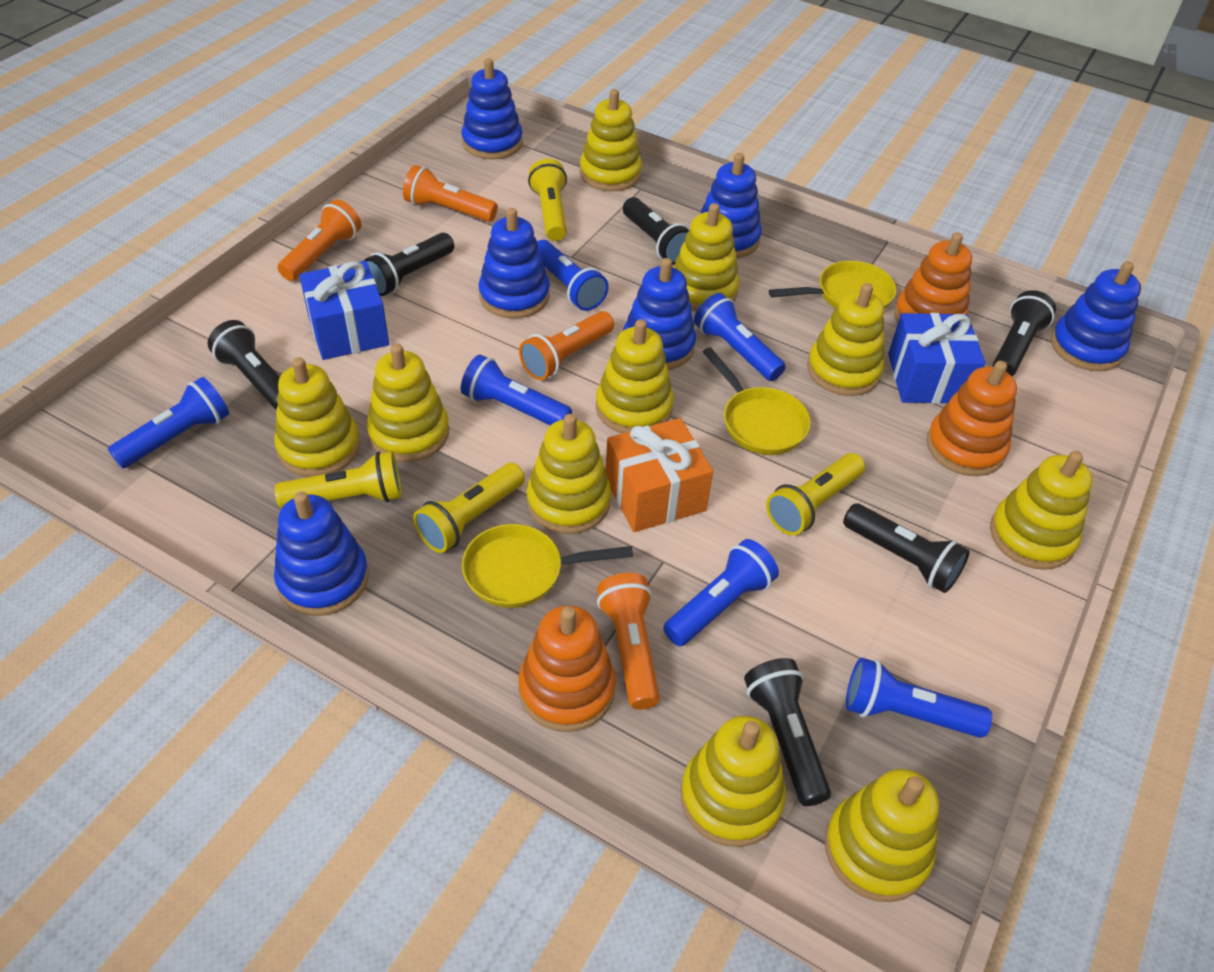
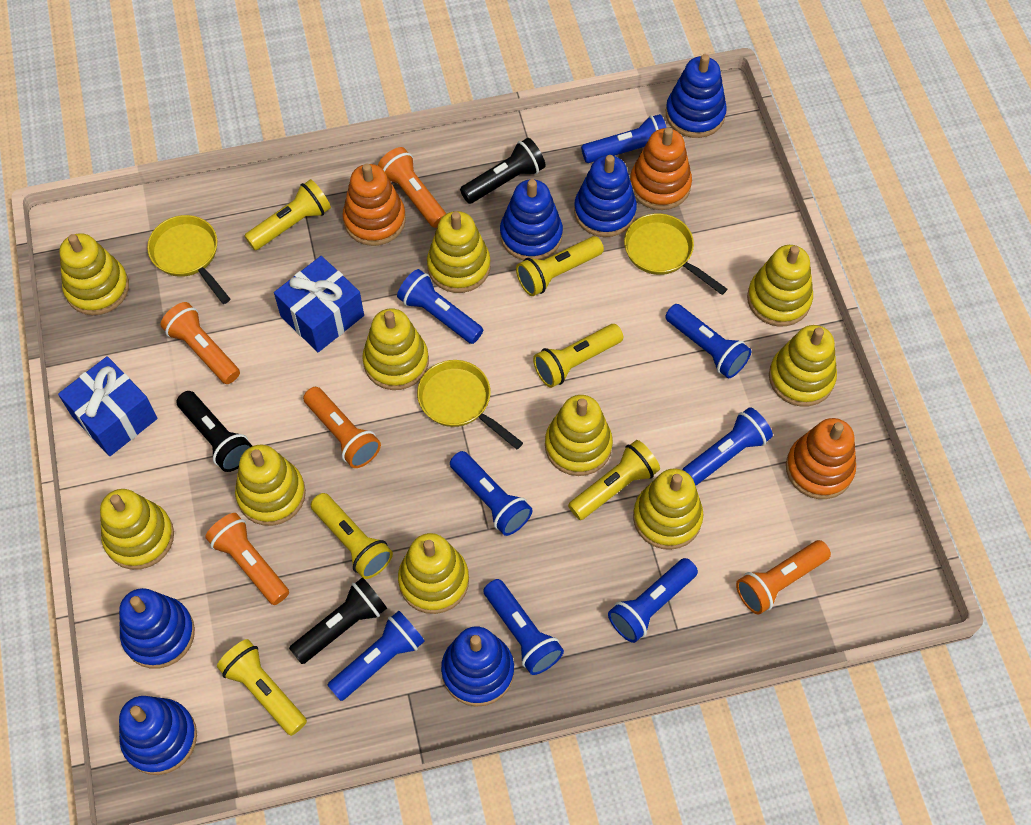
black flashlight: [208,320,280,410] [363,233,454,296] [623,197,690,265] [744,658,831,806] [843,503,970,593] [992,290,1056,376] = 6 -> [177,391,252,472] [289,577,387,664] [460,138,546,204] = 3
blue flashlight: [108,377,229,468] [461,355,572,425] [537,240,609,311] [663,539,779,646] [694,293,786,381] [846,657,992,738] = 6 -> [327,611,425,701] [397,269,483,344] [450,451,532,536] [483,579,564,675] [581,114,667,163] [608,558,698,643] [665,304,751,378] [682,407,773,486] = 8
orange flashlight: [277,199,361,281] [403,165,498,222] [519,311,614,380] [597,573,660,710] = 4 -> [161,302,240,384] [205,513,289,605] [303,387,381,468] [378,147,446,228] [736,540,831,615] = 5
orange gift: [605,418,713,532] = 1 -> none = 0
yellow flashlight: [275,451,402,509] [413,463,525,553] [528,159,567,241] [766,453,865,535] = 4 -> [217,639,307,736] [245,179,331,250] [311,493,393,579] [516,236,604,296] [533,324,623,388] [568,440,660,520] = 6

